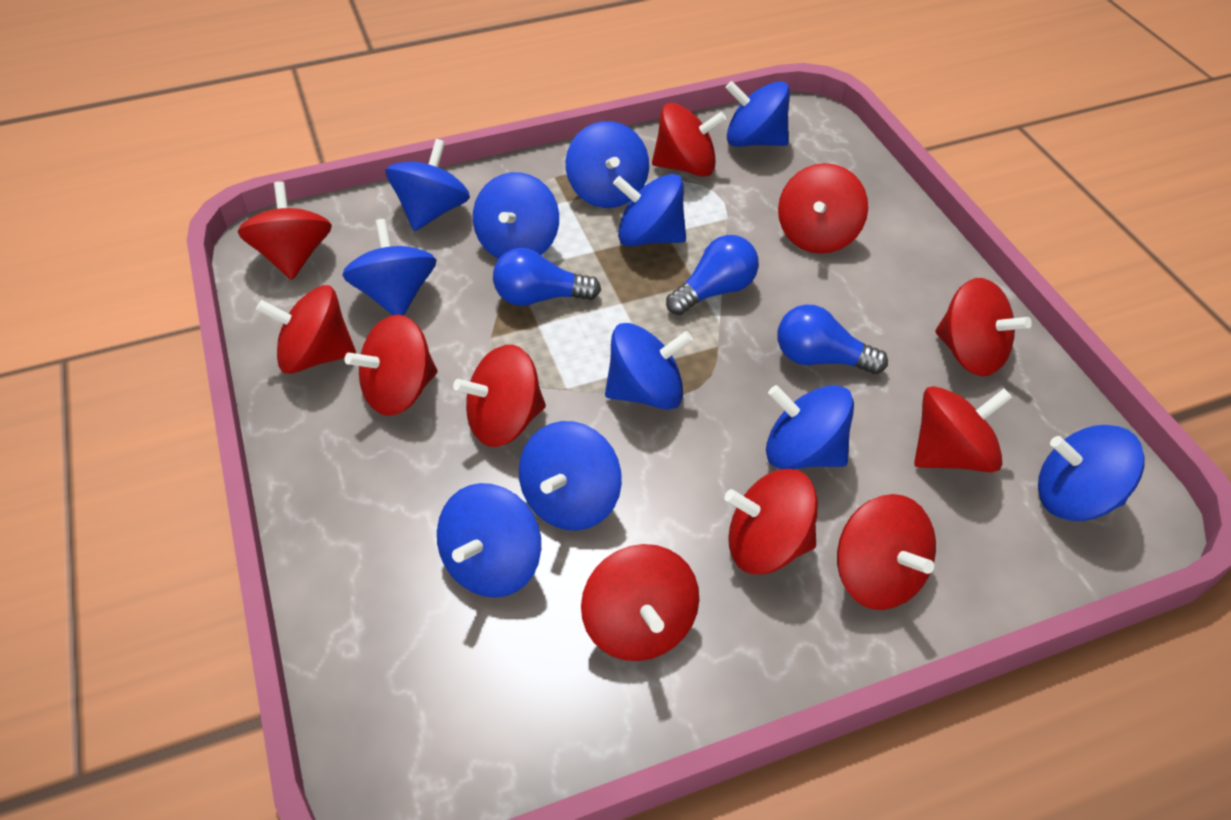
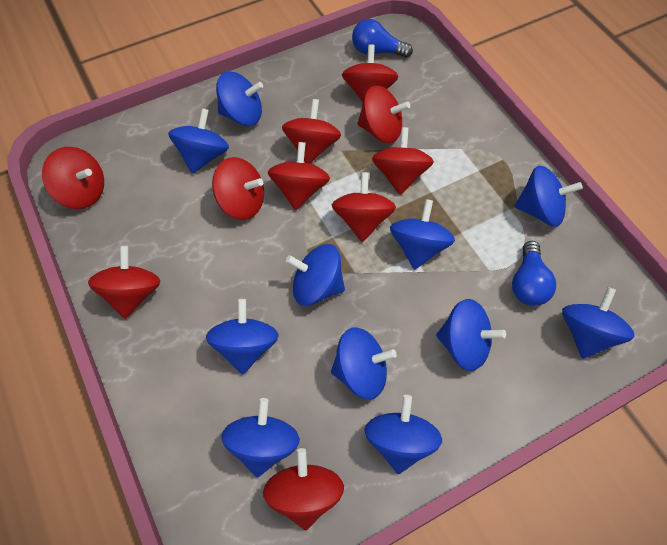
blue light bulb: [493,248,601,306] [666,235,759,315] [777,304,888,374] = 3 -> [352,19,413,58] [512,241,556,306] = 2
red spinning top: [238,181,332,280] [256,285,356,374] [345,315,438,416] [453,345,546,447] [581,544,699,661] [652,103,726,177] [724,469,818,574] [778,163,868,254] [837,494,936,610] [914,386,1012,472] [935,278,1032,376] = 11 -> [42,147,104,209] [88,246,160,319] [212,157,264,220] [263,448,344,530] [268,142,330,210] [282,99,341,164] [332,172,396,242] [342,44,398,102] [357,85,410,143] [372,127,434,195] = 10

